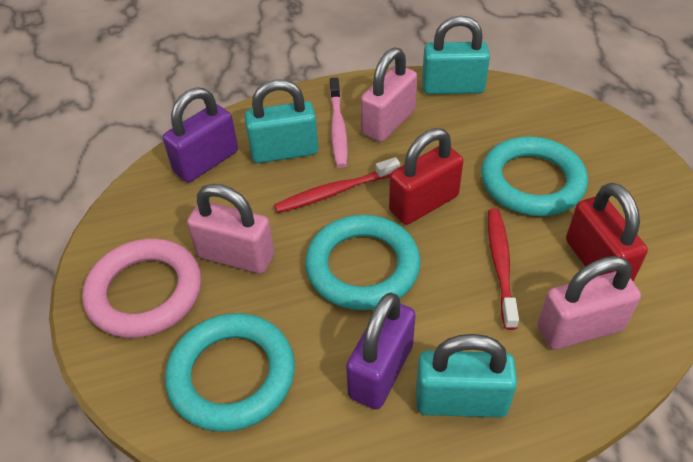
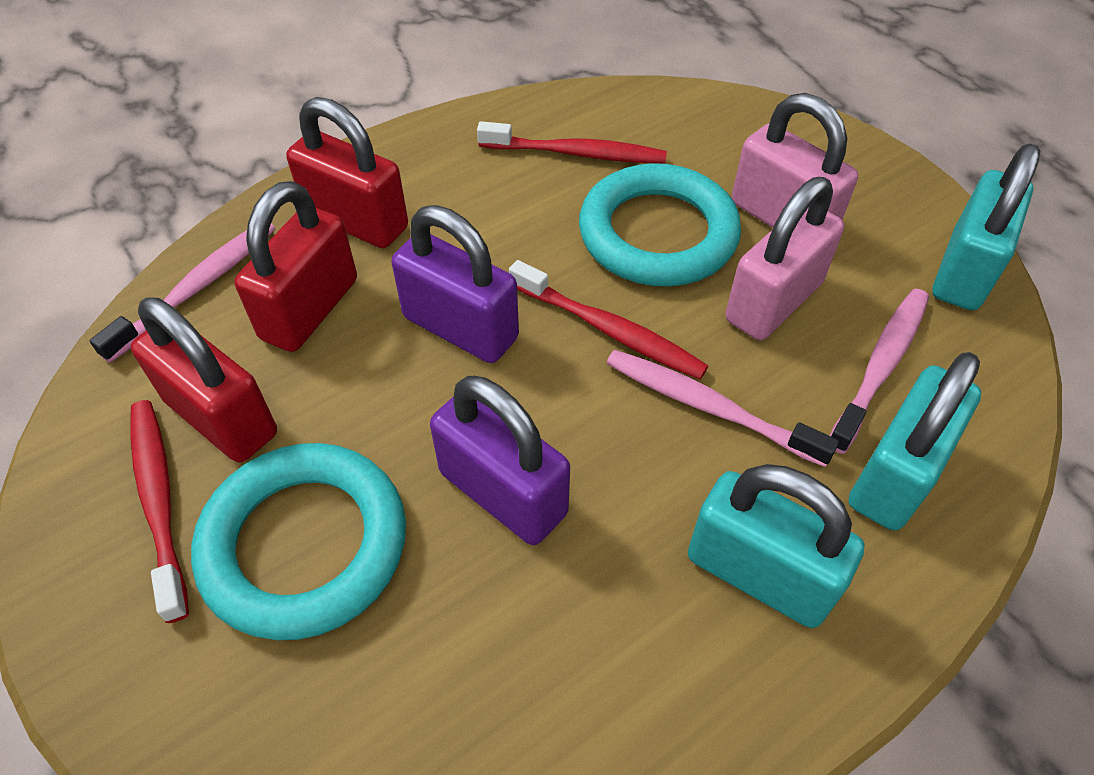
pink padlock: [187,184,274,274] [361,47,417,142] [538,256,641,350] = 3 -> [725,177,844,340] [732,93,858,228] = 2
pink ring: [82,239,201,338] = 1 -> none = 0
pink toothbrush: [329,77,348,168] = 1 -> [90,223,275,363] [607,350,839,467] [830,289,929,454] = 3
red padlock: [389,128,463,225] [566,183,648,282] = 2 -> [131,297,277,462] [234,181,357,352] [286,97,408,248] = 3
red toothbrush: [274,157,400,213] [488,209,519,330] = 2 -> [130,400,189,623] [477,121,667,164] [509,260,709,380] = 3
turquoise ring: [165,313,295,432] [305,215,421,310] [481,136,588,216] = 3 -> [191,443,406,640] [579,163,741,286] = 2

